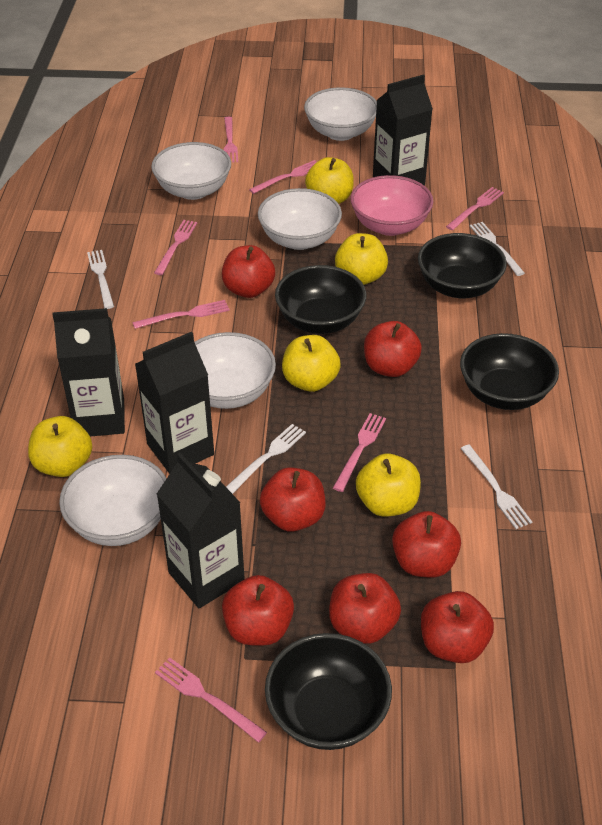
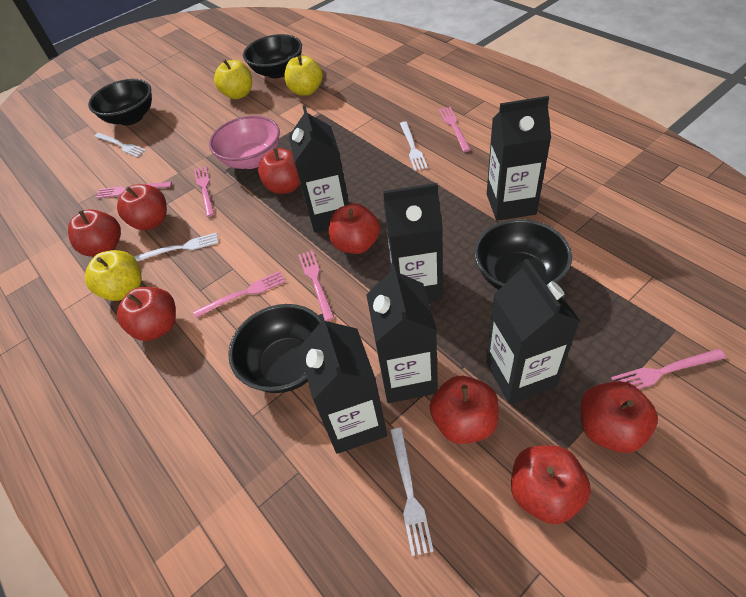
black carton: [52,308,125,436] [135,332,214,474] [157,453,245,608] [373,75,433,186] = 4 -> [289,105,349,233] [299,314,387,454] [366,263,438,403] [383,183,443,302] [486,259,580,404] [487,96,551,221] = 6
pink fork: [133,300,230,329] [154,220,197,275] [155,657,267,743] [224,117,238,163] [249,160,317,194] [333,413,386,492] [446,187,504,230] = 7 -> [96,182,172,198] [193,271,286,318] [194,166,214,217] [298,250,334,321] [439,107,471,152] [611,349,726,389] = 6
red apple: [222,245,275,298] [222,575,294,646] [260,467,326,532] [329,573,401,644] [364,321,422,377] [392,511,461,578] [421,591,494,663] = 7 -> [68,209,121,257] [117,184,167,230] [117,287,176,341] [258,148,300,194] [329,204,380,254] [430,376,499,444] [511,445,591,524] [580,381,658,453] = 8
white bowl: [59,455,167,546] [151,142,231,200] [195,332,276,409] [258,188,342,250] [304,87,377,141] = 5 -> none = 0
yellow apple: [28,416,92,477] [282,335,341,392] [305,157,354,204] [335,233,388,285] [356,453,421,517] = 5 -> [85,250,142,301] [214,59,252,99] [285,55,323,96] = 3

